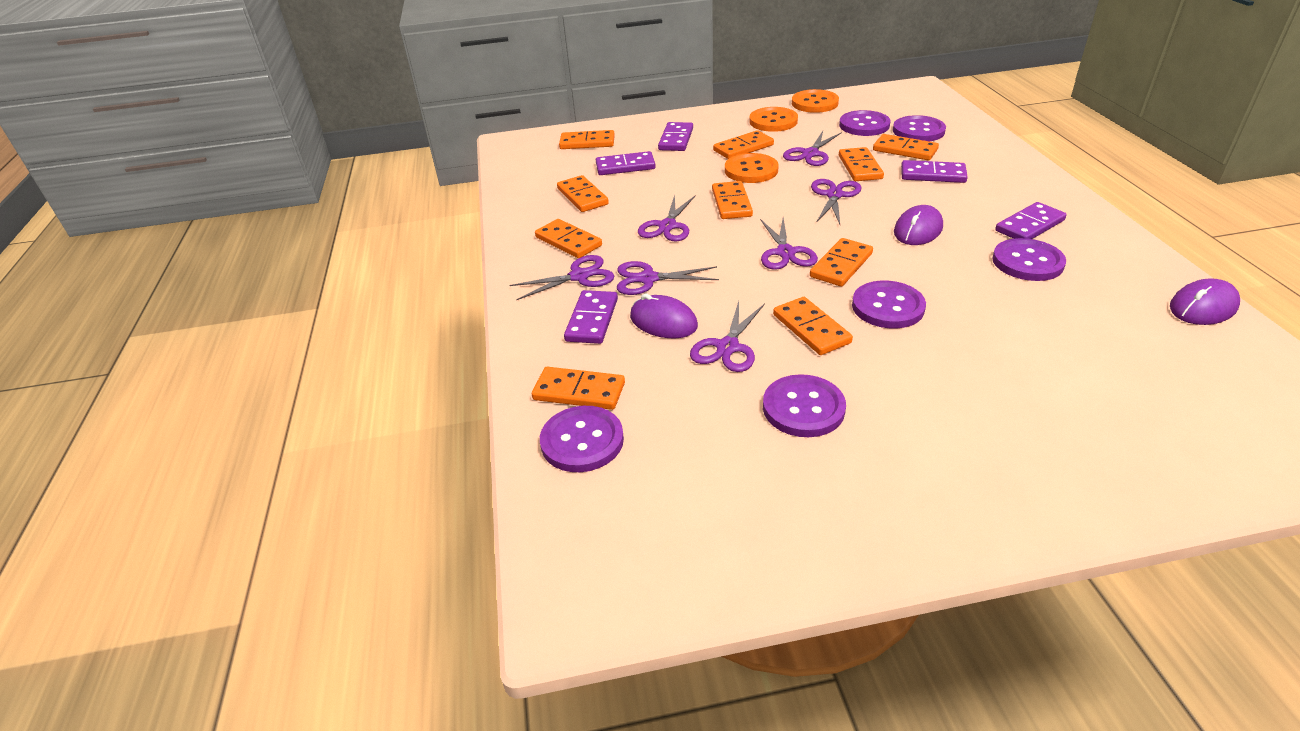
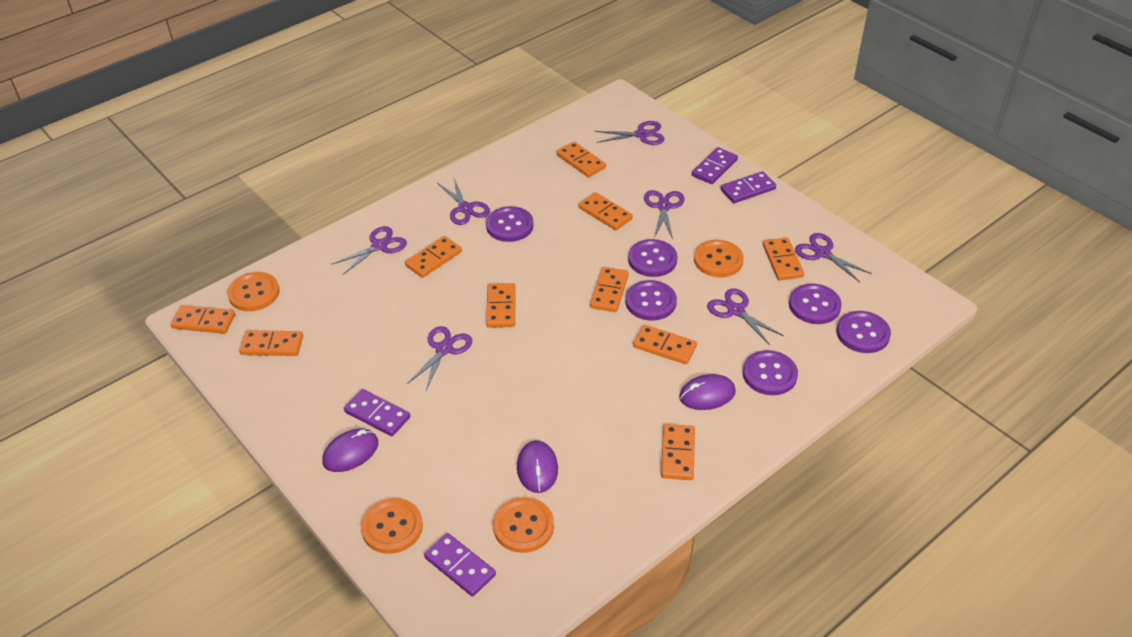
orange button: [725,153,779,183] [749,107,798,132] [792,89,839,113] = 3 -> [227,272,280,311] [361,498,423,554] [493,497,554,553] [694,240,744,277] = 4
purple domino: [564,290,618,344] [596,151,656,175] [658,122,693,151] [901,160,968,183] [995,202,1067,239] = 5 -> [344,389,410,436] [424,533,496,597] [692,147,738,184] [721,171,776,203] = 4

